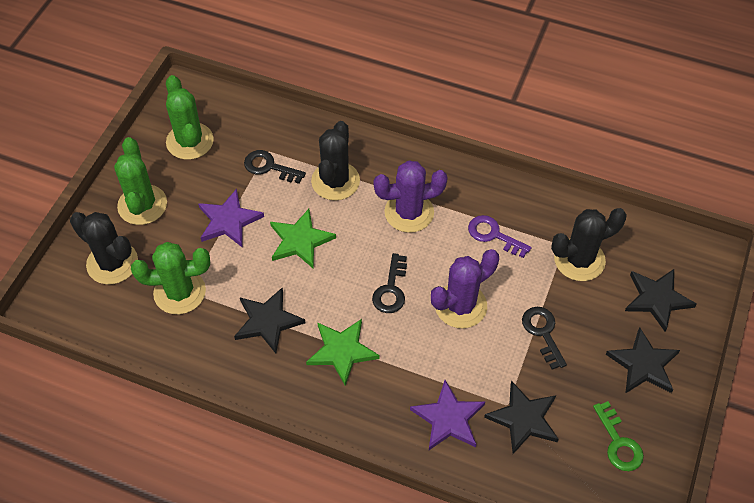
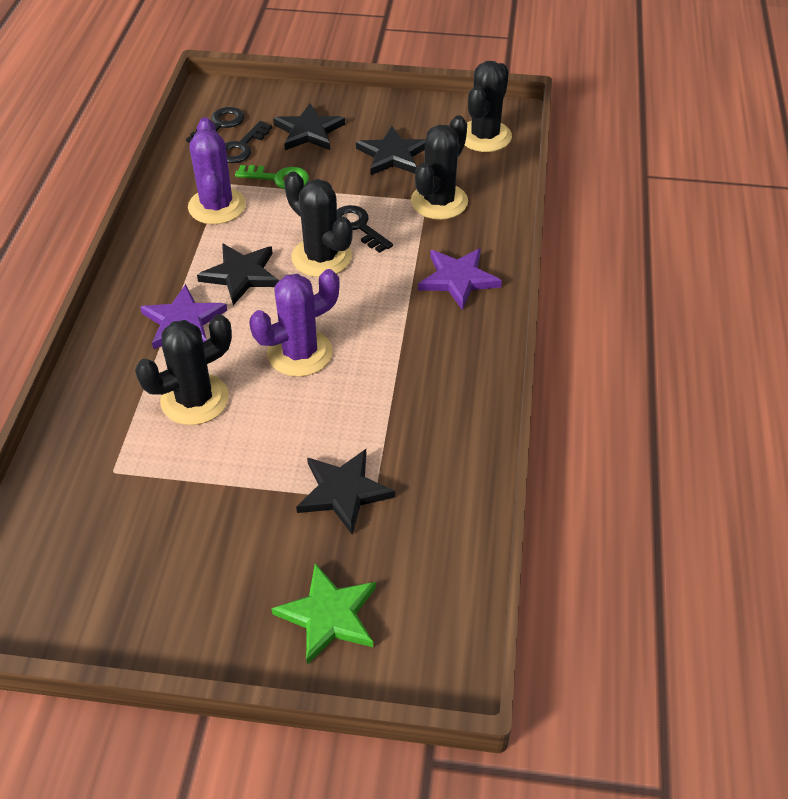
black cactus: [70,212,138,285] [311,121,360,201] [551,208,627,281] = 3 -> [135,314,232,425] [284,172,353,277] [411,115,468,220] [465,61,512,152] = 4
green cactus: [114,137,167,225] [131,242,210,314] [166,75,214,160] = 3 -> none = 0
green star: [270,209,336,269] [306,319,380,386] = 2 -> [272,563,376,665] = 1
purple key: [468,215,532,258] = 1 -> none = 0

